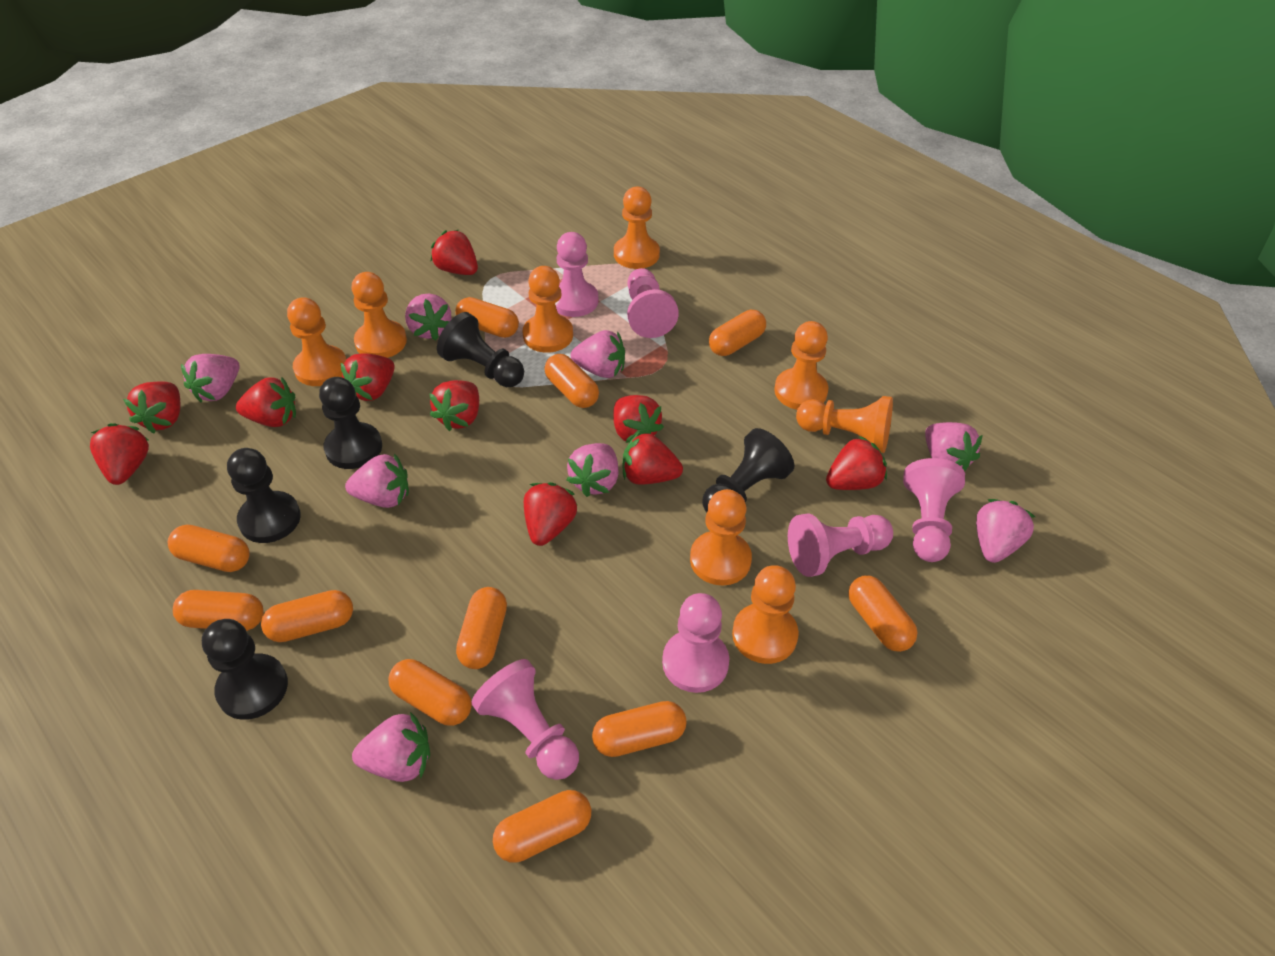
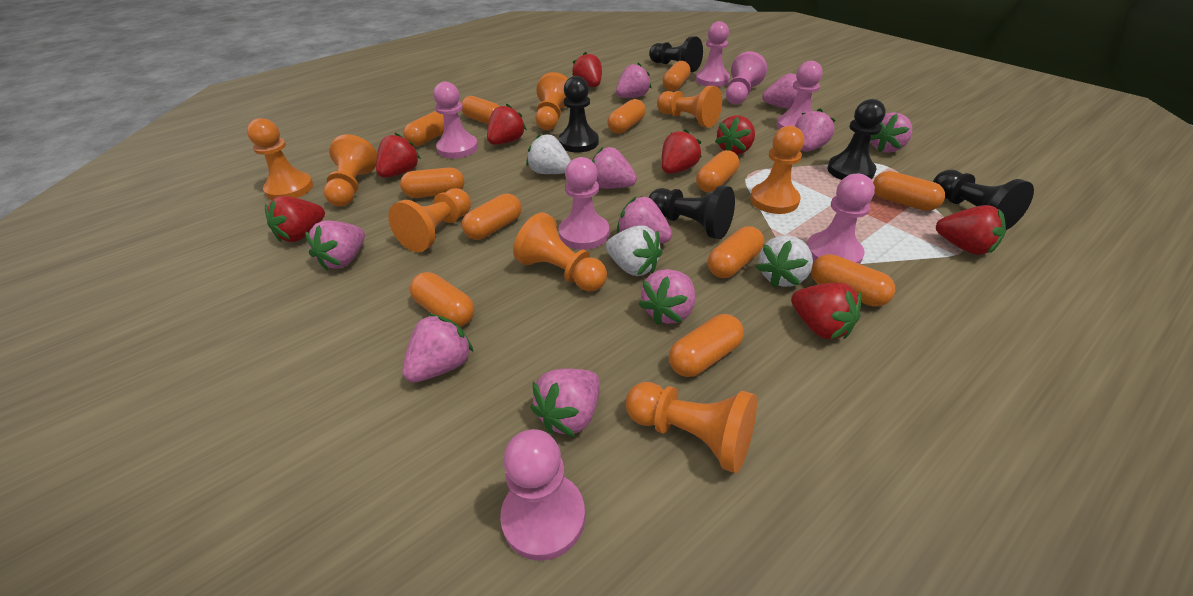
orange capsule: [168,525,250,572] [173,590,264,631] [261,590,353,642] [388,659,472,726] [455,297,519,338] [456,587,507,669] [493,790,591,863] [545,354,599,408] [592,701,687,757] [709,310,766,356] [848,575,918,652] = 11 -> [400,167,464,198] [403,111,444,146] [410,272,475,327] [462,96,499,124] [462,194,521,240] [607,99,646,134] [663,61,691,91] [669,314,744,377] [696,150,739,192] [708,226,764,278] [811,254,895,307] [873,171,945,211] = 12
pink pawn: [471,659,579,780] [555,232,598,317] [627,268,679,338] [662,593,729,693] [788,513,893,577] [903,458,965,562] = 6 -> [433,82,478,158] [500,429,585,561] [558,157,609,250] [696,21,730,87] [726,51,767,105] [776,61,822,129] [807,174,875,264] = 7
pink strawberry: [181,354,239,403] [345,453,409,508] [352,712,430,782] [405,294,451,341] [567,443,619,497] [571,330,625,378] [925,422,983,471] [976,499,1035,563] = 8 -> [305,220,365,270] [402,314,473,382] [530,369,600,437] [592,147,637,189] [616,63,651,98] [617,196,672,243] [638,269,695,325] [762,73,798,109] [795,109,835,152] [870,112,912,153] = 10
red strawberry: [90,423,149,485] [123,381,180,433] [236,377,296,427] [341,353,395,401] [429,380,479,431] [430,230,478,275] [524,482,578,546] [613,395,664,443] [622,432,683,485] [826,436,887,490] = 10 -> [265,196,325,243] [376,133,421,178] [487,103,527,145] [572,52,602,87] [661,129,702,174] [715,115,755,155] [791,283,862,339] [936,205,1006,255] = 8
white strawberry: none = 0 -> [526,134,571,174] [606,225,662,276] [756,235,813,288] = 3

